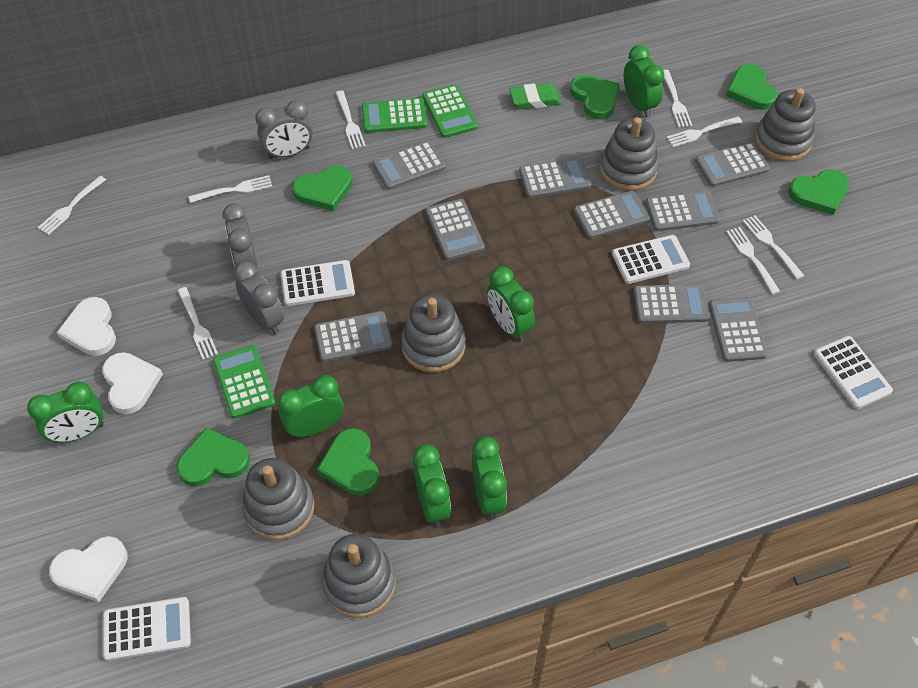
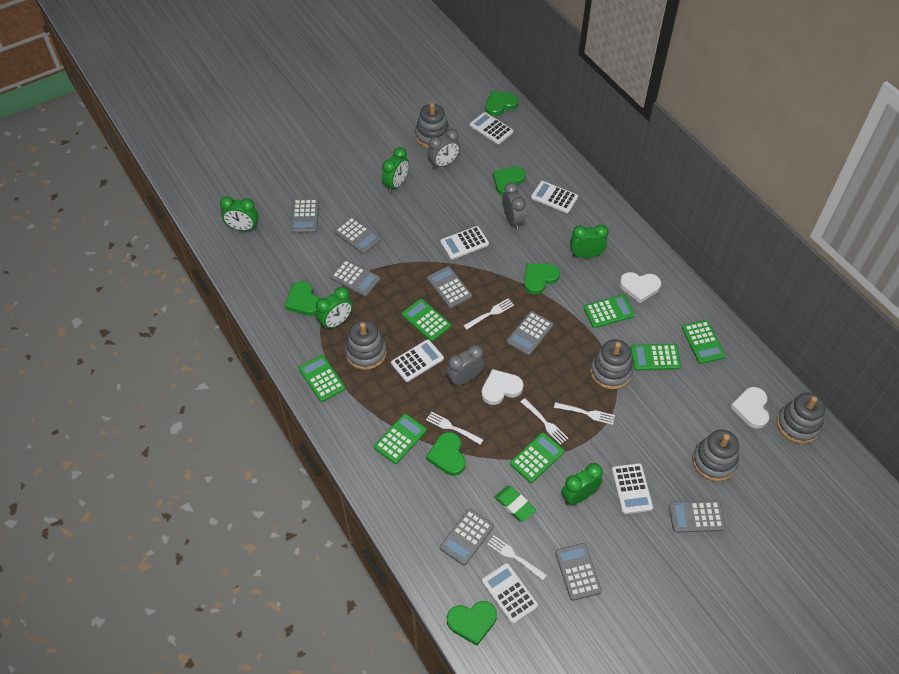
green calculator: [213,345,276,419] [362,98,427,133] [422,85,478,138] = 3 -> [299,355,345,402] [374,414,427,464] [402,299,451,341] [510,433,564,483] [583,295,635,328] [631,344,681,370] [682,320,725,364] = 7
green clock: [27,382,104,443] [278,375,344,438] [413,444,451,527] [472,436,507,519] [487,266,535,341] [624,45,665,117] = 6 -> [220,196,259,231] [316,287,353,330] [382,147,409,193] [561,463,603,505] [570,224,608,258] = 5
grey calculator: [314,311,392,362] [373,141,446,190] [426,199,485,260] [519,157,591,198] [574,191,650,239] [634,284,710,323] [645,190,720,231] [695,142,770,187] [709,297,768,362] = 9 -> [291,199,319,233] [330,259,380,297] [334,217,381,254] [427,266,472,308] [440,509,494,566] [507,311,553,356] [555,543,602,601] [669,500,725,533] = 8
white calculator: [103,597,191,661] [281,260,355,306] [612,235,690,284] [814,336,893,409] = 4 -> [391,339,444,382] [440,226,489,259] [470,112,514,144] [482,563,538,624] [531,181,578,213] [612,463,653,514] = 6
white fork: [38,176,106,235] [177,287,218,359] [188,175,273,203] [336,91,366,149] [663,70,692,128] [666,116,742,147] [726,227,780,294] [743,215,804,279] = 8 -> [426,412,483,445] [463,298,514,330] [487,536,547,580] [521,398,568,445] [554,402,615,425] = 5

